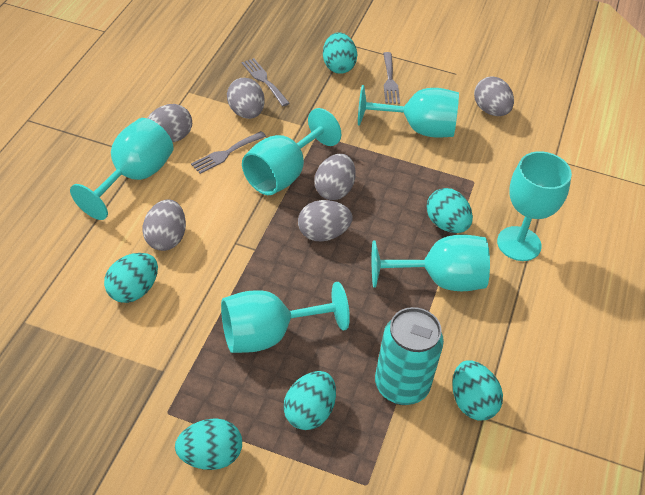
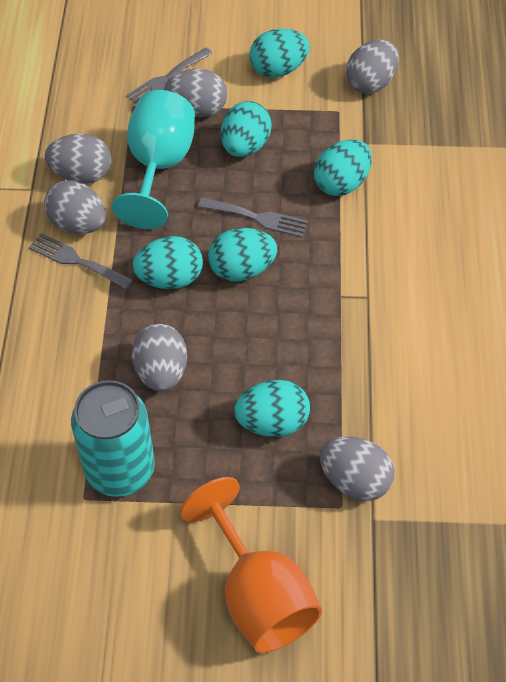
orange goblet: none = 0 -> [180,477,322,653] = 1
turquoise goblet: [70,118,174,220] [221,282,350,353] [242,108,341,195] [358,85,459,138] [372,235,490,291] [497,151,572,261] = 6 -> [112,90,195,229] = 1

